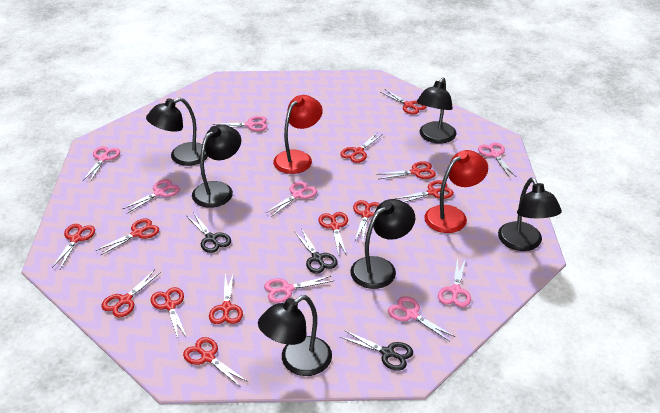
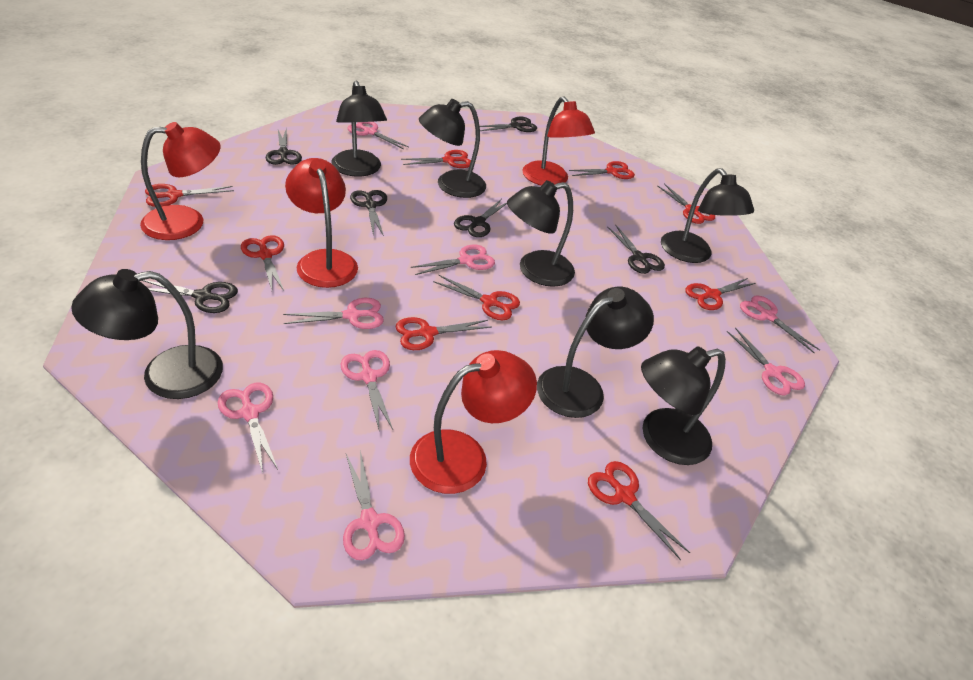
black lamp: [146,97,208,166] [192,125,241,208] [258,295,332,376] [350,199,415,289] [417,78,456,143] [498,178,562,251] = 6 -> [71,269,223,399] [331,81,387,177] [419,99,486,198] [507,180,575,287] [537,287,654,418] [641,346,726,465] [661,168,754,263] = 7
black scissors: [187,212,231,253] [295,230,338,274] [340,330,413,371] = 3 -> [142,280,238,313] [265,128,302,165] [350,190,387,236] [454,199,507,237] [480,117,537,132] [607,225,665,274] = 6
red lamp: [273,95,323,174] [424,150,488,233] = 2 -> [140,122,221,240] [285,158,358,288] [410,350,537,494] [522,96,595,186] = 4
red scissors: [52,224,95,269] [96,218,159,256] [101,270,161,318] [151,287,187,339] [183,337,248,387] [209,272,243,324] [318,212,348,256] [340,133,383,163] [353,200,380,242] [376,161,436,179] [380,89,426,114] [395,180,454,202] = 12 -> [145,184,234,207] [241,235,284,291] [396,317,492,350] [401,150,471,168] [433,275,520,320] [569,161,635,179] [588,461,690,560] [657,184,715,224] [685,278,756,310] = 9

